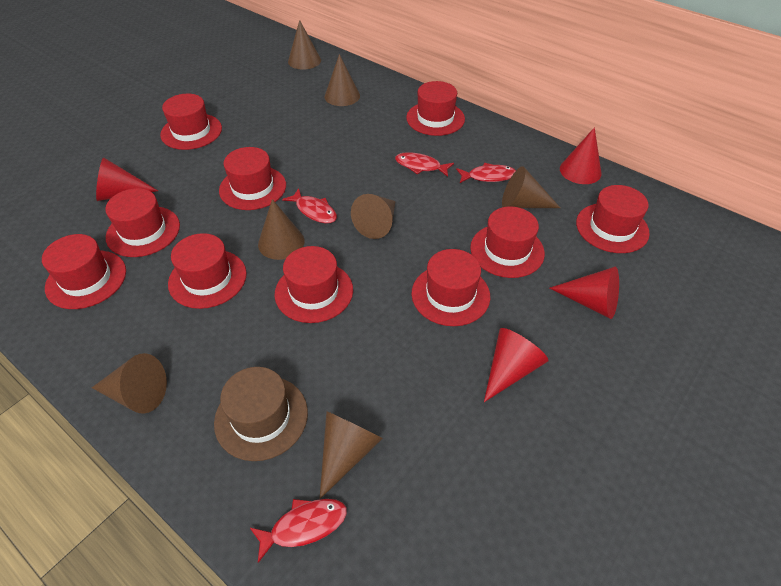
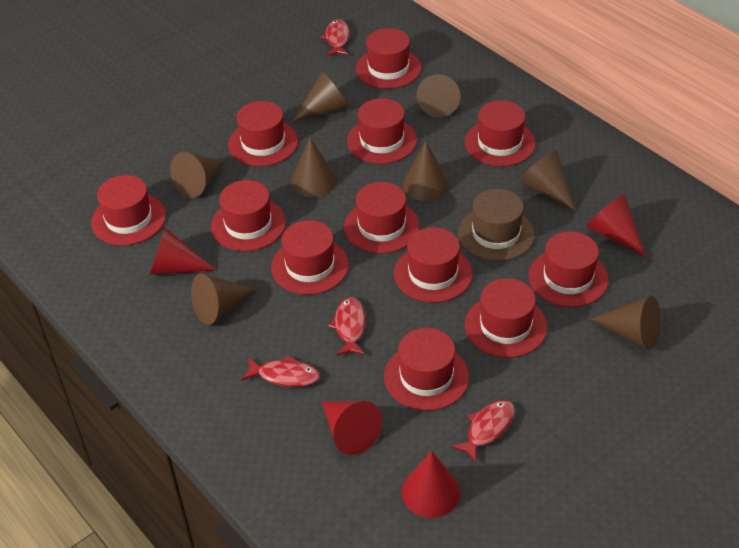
brown cone: [92,353,167,414] [258,199,305,260] [288,20,321,70] [320,411,383,499] [325,54,360,106] [351,194,396,239] [502,166,560,208] = 7 -> [170,152,225,198] [191,274,258,325] [291,138,337,197] [292,72,348,122] [402,141,449,201] [417,74,461,117] [520,151,576,211] [589,296,661,350] = 8
red hat: [42,234,126,309] [105,188,180,257] [160,94,222,150] [168,233,247,309] [219,147,286,210] [275,246,353,323] [406,81,465,136] [411,249,490,326] [470,206,545,278] [576,185,650,253] = 10 -> [91,175,166,246] [211,180,286,251] [228,101,298,166] [271,220,349,295] [344,182,420,254] [347,98,417,164] [356,28,421,89] [384,328,469,411] [394,227,473,303] [464,100,536,167] [465,278,547,358] [528,231,609,307] = 12

